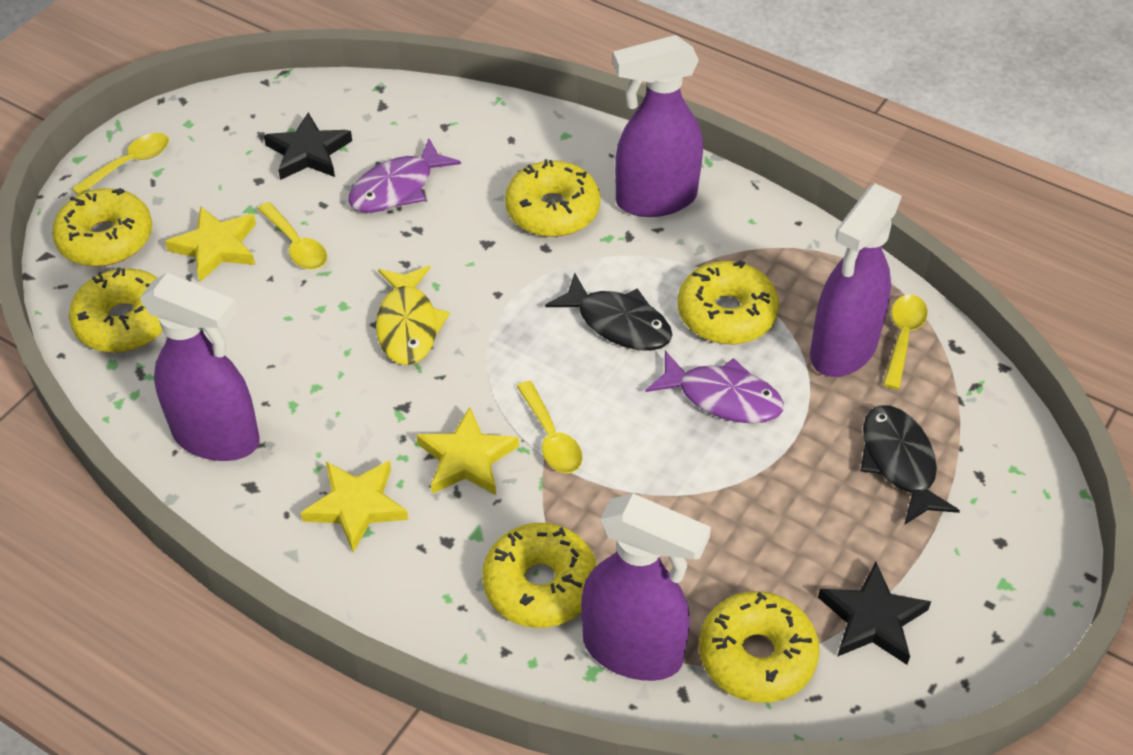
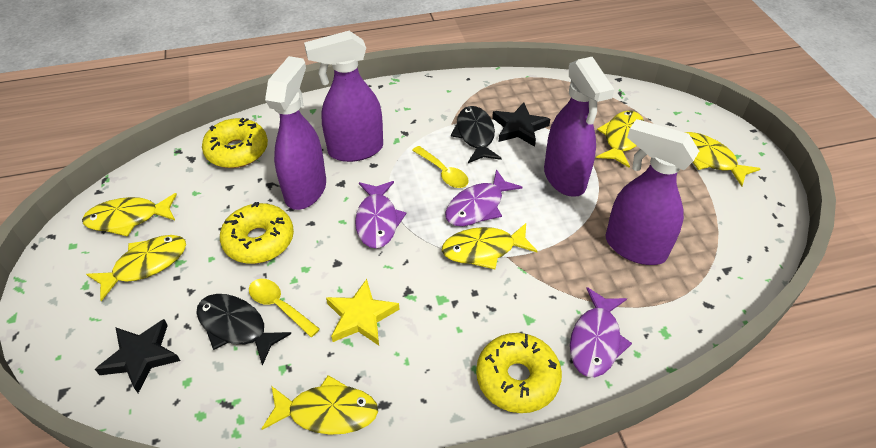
purple fish: [348,139,461,213] [645,351,784,424] = 2 -> [355,181,406,249] [445,169,523,226] [570,287,632,377] = 3
yellow donut: [52,188,152,267] [69,268,163,353] [482,523,597,628] [505,159,601,237] [678,260,779,344] [699,591,820,703] = 6 -> [202,118,268,168] [220,202,294,264] [476,333,562,413] = 3
yellow fish: [376,266,450,365] = 1 -> [82,193,177,237] [86,235,186,301] [262,375,378,435] [442,223,538,269] [596,110,644,168] [685,132,761,187] = 6
yellow spoon: [72,133,169,195] [258,202,327,270] [516,381,582,474] [883,294,928,389] = 4 -> [249,279,320,337] [412,146,469,188] = 2
yellow star: [165,206,256,282] [301,460,408,553] [416,407,519,495] = 3 -> [326,279,399,346] = 1

